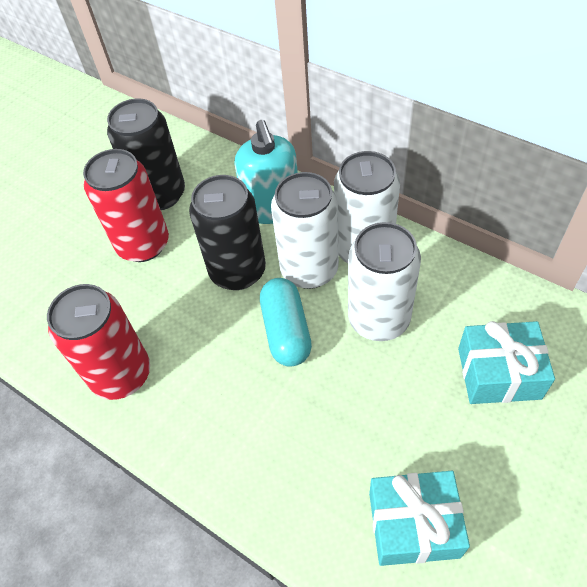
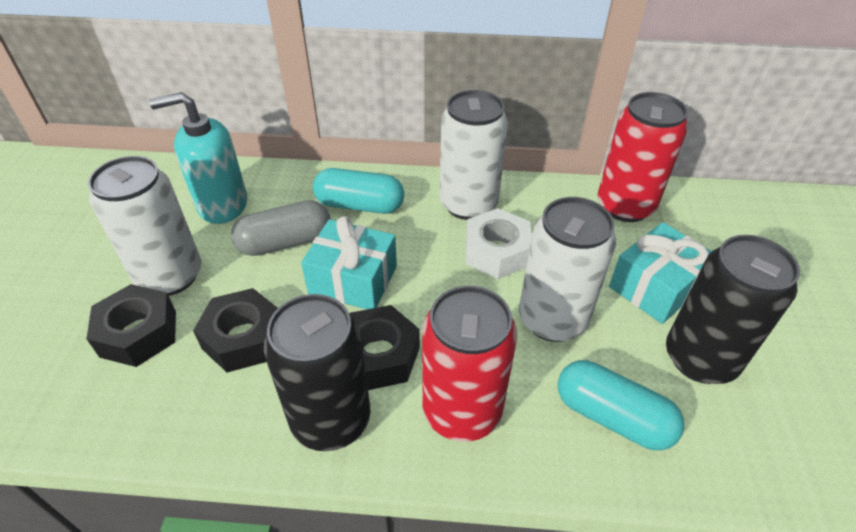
black nut: none = 0 -> [87,284,176,367] [193,288,278,373] [350,305,420,390] = 3
grey capsule: none = 0 -> [231,200,331,256] = 1
turquoise capsule: [260,278,312,366] = 1 -> [313,168,404,214] [558,360,684,450] = 2
white nut: none = 0 -> [466,208,532,279] = 1

